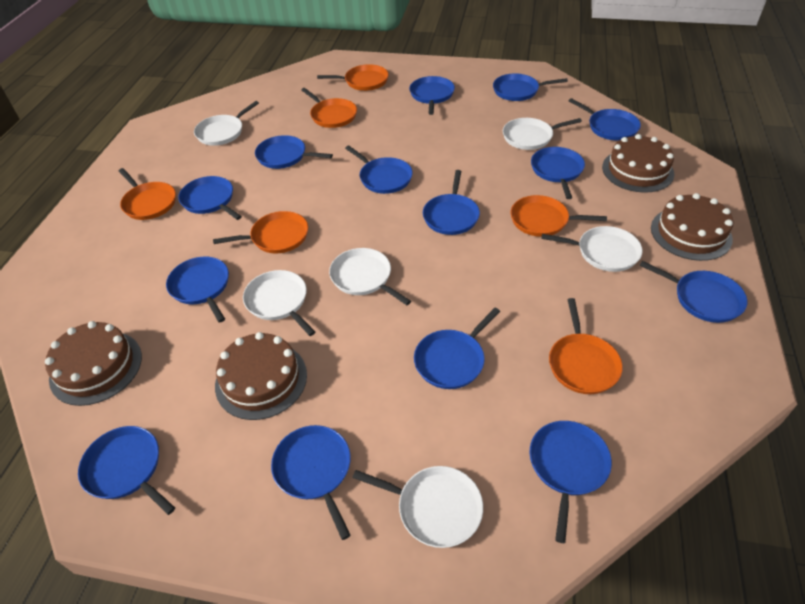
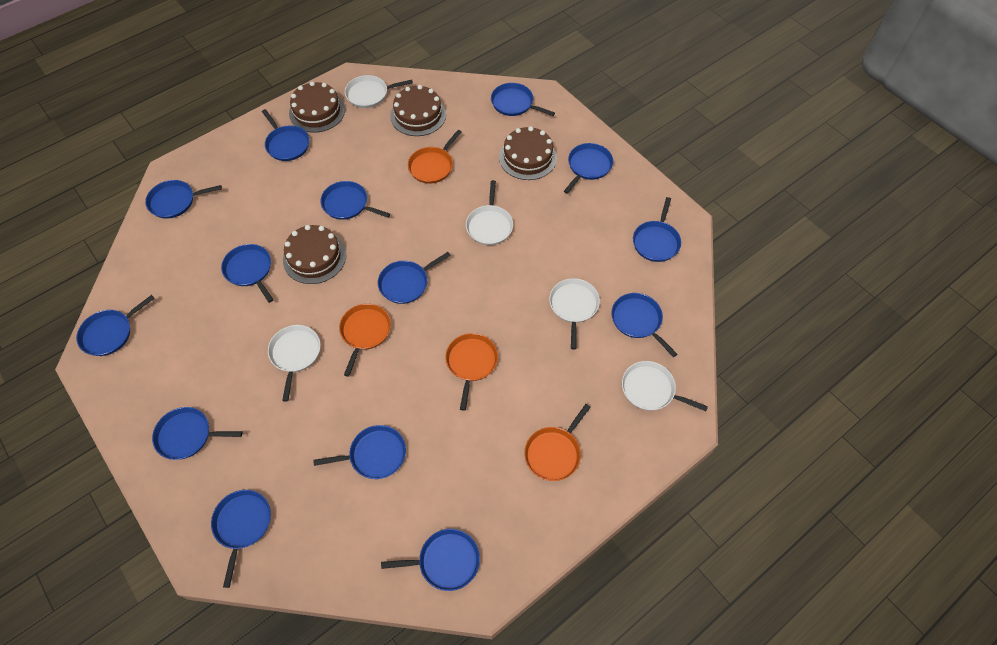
orange pan: [119,168,176,220] [213,211,308,254] [301,88,357,128] [317,64,389,91] [511,195,607,237] [549,298,623,394] = 6 -> [339,304,391,377] [408,130,461,184] [445,333,498,411] [524,404,591,481] = 4
white pan: [194,101,259,146] [243,270,315,336] [329,248,411,305] [353,466,483,548] [503,118,582,150] [541,226,643,272] = 6 -> [268,325,321,402] [345,75,413,108] [466,180,513,245] [549,278,600,349] [622,361,708,411] = 5

